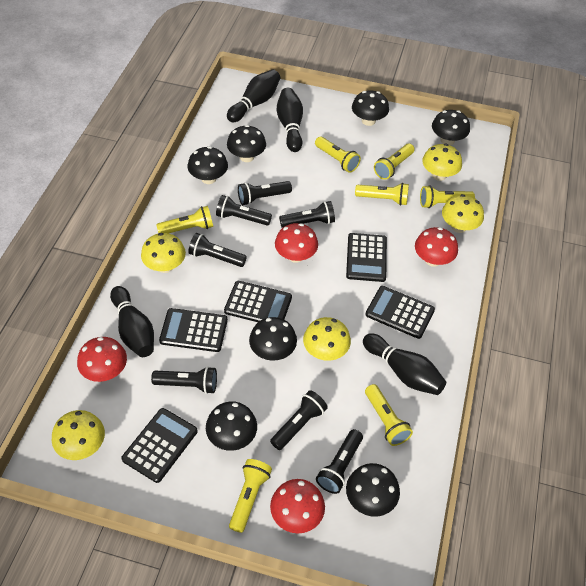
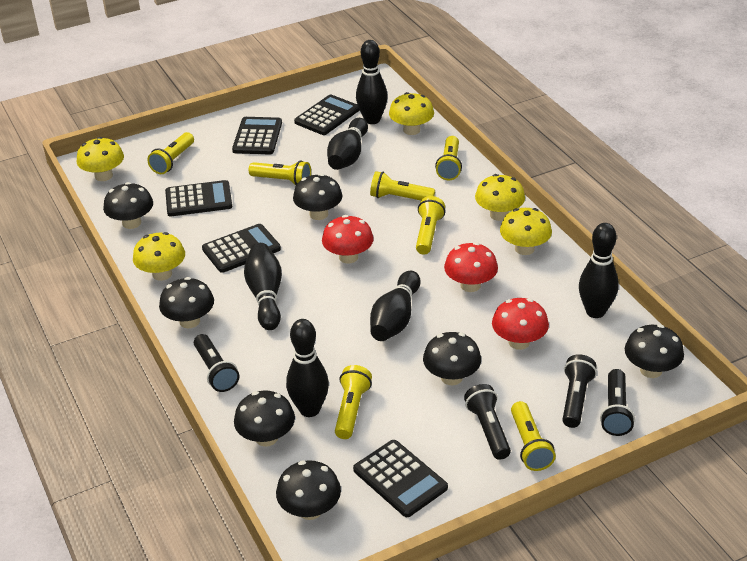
black bowling pin: [110,286,154,357] [227,69,280,122] [277,88,303,152] [363,333,446,395] = 4 -> [244,243,282,330] [286,319,329,417] [327,118,368,170] [356,40,388,124] [370,271,420,341] [579,223,619,318] = 6
black flashlight: [151,366,217,394] [188,233,247,267] [216,195,272,226] [238,181,292,205] [270,390,328,450] [279,201,335,228] [316,429,363,494] = 7 -> [194,334,239,392] [464,384,511,460] [562,354,597,428] [600,369,635,436] = 4
red mushroom: [77,337,127,382] [270,479,325,533] [275,223,318,263] [415,227,458,267] = 4 -> [322,215,374,264] [444,242,498,292] [492,298,549,350] = 3

